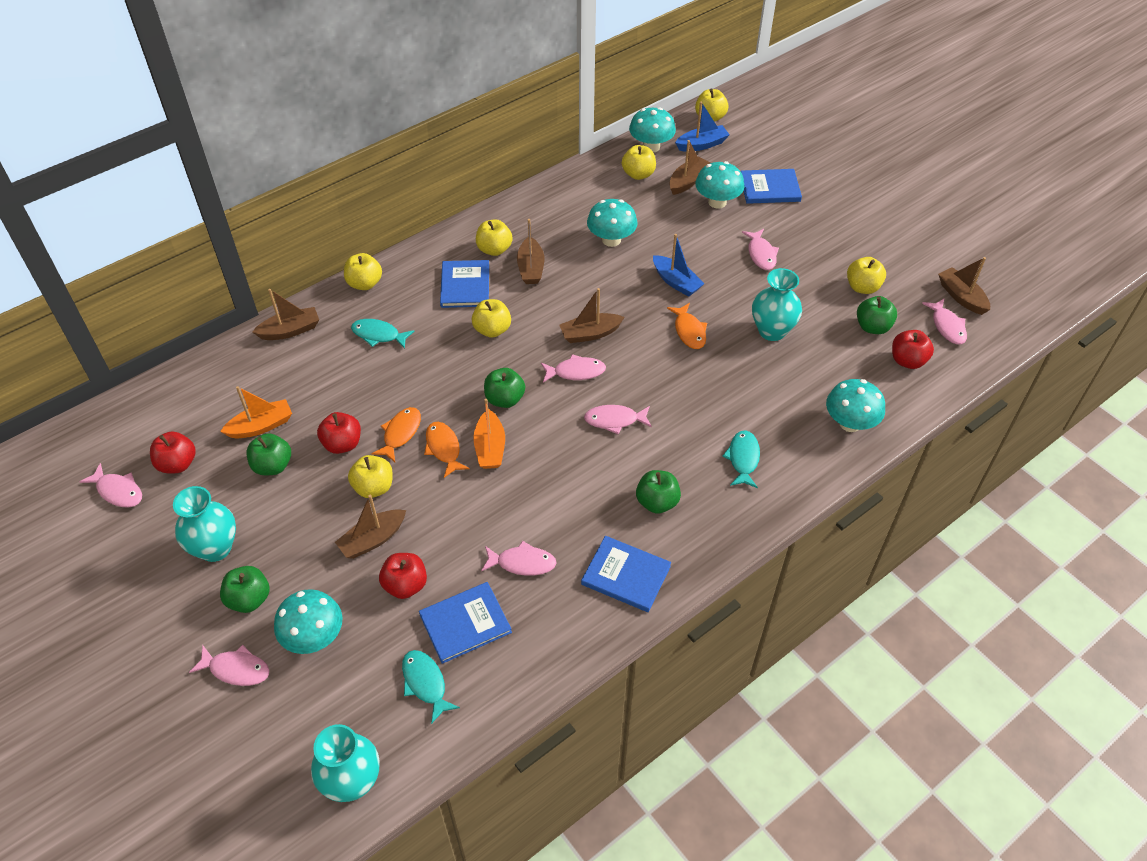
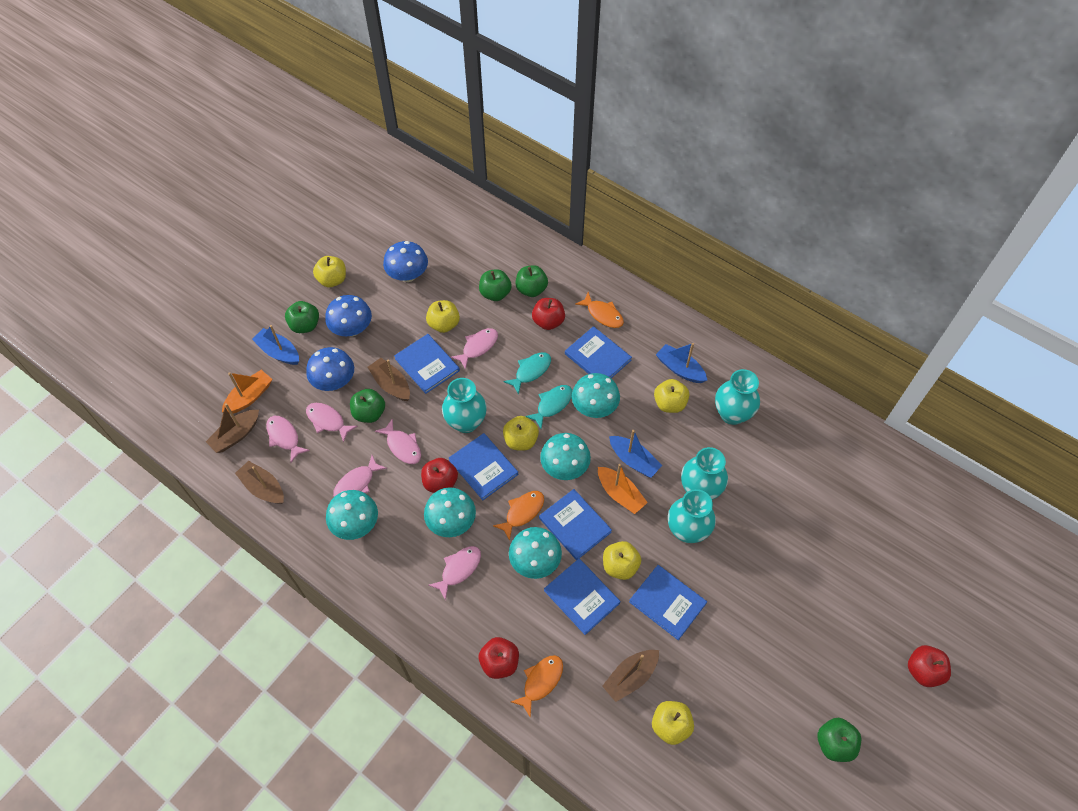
blue boat: [653,234,705,297] [675,101,730,152] = 2 -> [252,325,299,365] [609,430,662,478] [656,343,707,383] = 3
blue book: [419,582,512,664] [440,260,489,308] [581,536,671,612] [741,169,802,204] = 4 -> [394,334,460,394] [449,433,518,500] [539,489,612,560] [544,559,620,635] [565,326,632,378] [629,565,707,640] = 6
blue mushroom: none = 0 -> [306,347,354,391] [325,295,372,337] [383,241,428,282] = 3
brown boat: [252,289,319,340] [335,495,406,559] [517,219,544,284] [559,288,625,343] [669,140,711,195] [938,257,990,315] = 6 -> [206,403,259,453] [235,461,284,504] [368,358,410,401] [602,650,659,702] = 4
pink fish: [80,463,142,508] [189,645,270,686] [481,541,557,576] [541,354,606,382] [584,405,652,435] [742,229,779,270] [922,298,967,344] = 7 -> [266,416,310,463] [306,403,358,443] [333,455,387,497] [375,419,421,464] [428,546,481,600] [451,328,498,370] = 6
turquoise fish: [351,319,414,349] [402,650,460,724] [722,430,760,488] = 3 -> [503,353,551,395] [525,385,572,429] = 2
turquoise vase: [173,486,236,562] [311,724,379,802] [752,268,802,341] = 3 -> [442,378,487,433] [668,489,716,543] [681,447,728,500] [715,369,760,425] = 4
yellow apple: [344,253,382,290] [348,455,393,498] [472,299,511,338] [476,219,513,256] [622,145,656,180] [695,88,728,122] [847,257,886,294] = 7 -> [313,256,346,287] [426,300,460,333] [503,416,539,451] [603,541,641,580] [652,701,694,745] [654,379,689,413] = 6

